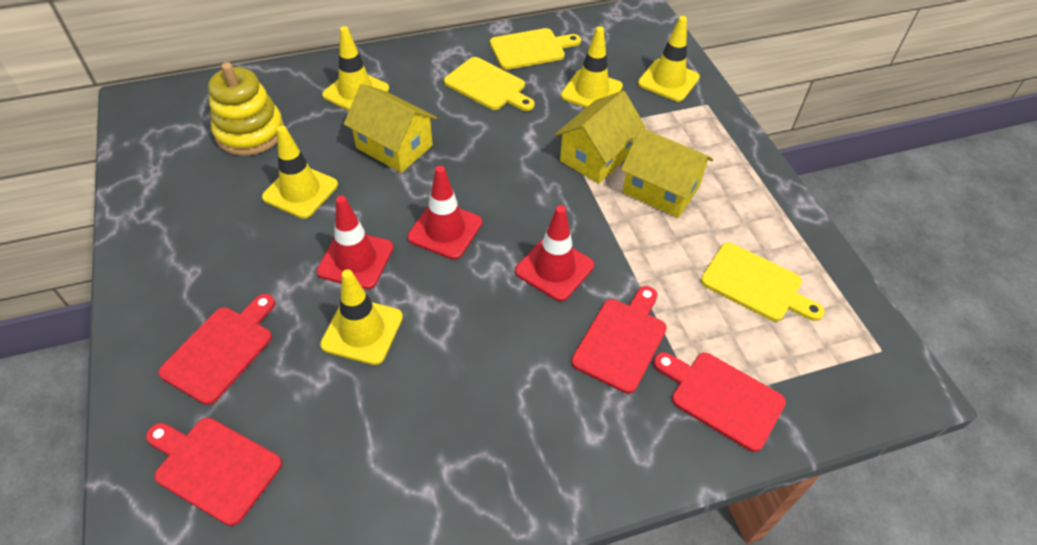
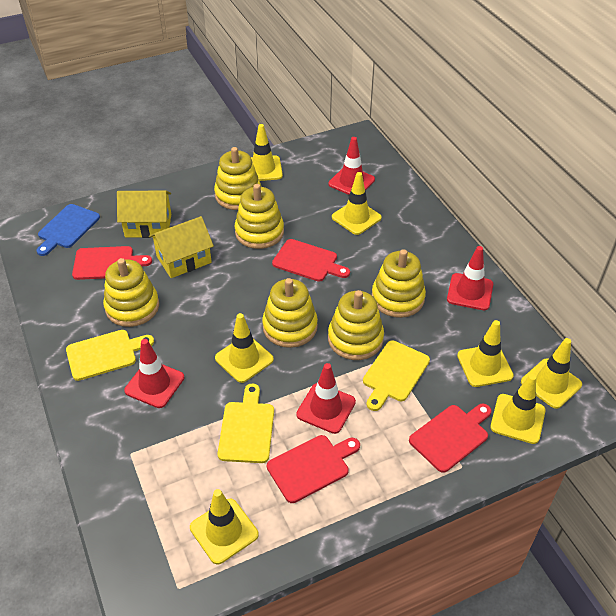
blue cutting board: none = 0 -> [36,204,100,256] = 1
red traffic cone: [317,196,394,289] [407,166,482,260] [515,205,594,301] = 3 -> [124,339,184,408] [296,363,356,434] [329,137,375,195] [447,246,493,310] = 4
yellow house: [344,84,437,173] [555,91,646,184] [621,128,713,218] = 3 -> [117,191,171,238] [149,216,214,278] = 2
yellow stacking toy: [208,62,284,156] = 1 -> [103,258,159,327] [214,147,261,210] [235,184,284,249] [262,278,318,348] [328,290,384,360] [372,249,426,318] = 6
yellow traffic cone: [262,126,338,219] [320,270,403,365] [322,26,389,111] [561,26,623,108] [638,16,700,102] = 5 -> [190,489,259,564] [215,313,274,383] [251,124,283,181] [332,172,382,235] [457,320,514,387] [490,374,545,444] [521,338,582,409] = 7

